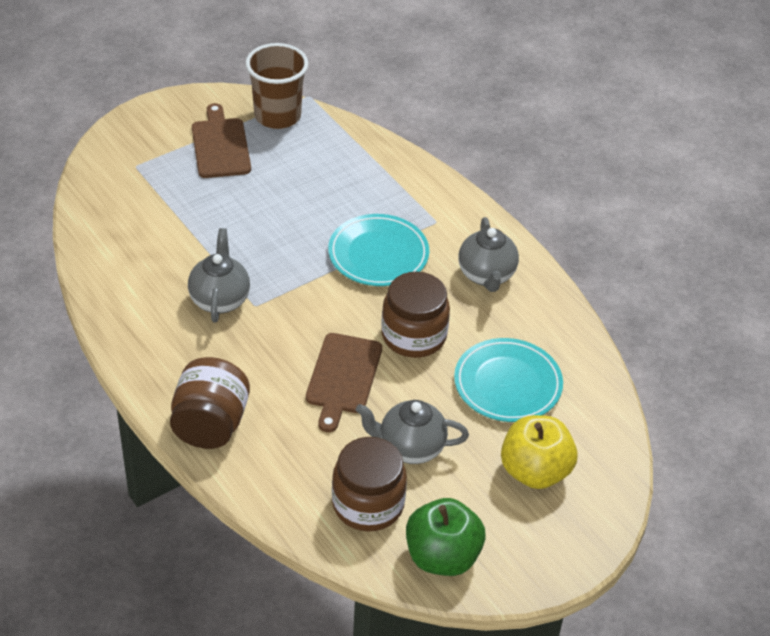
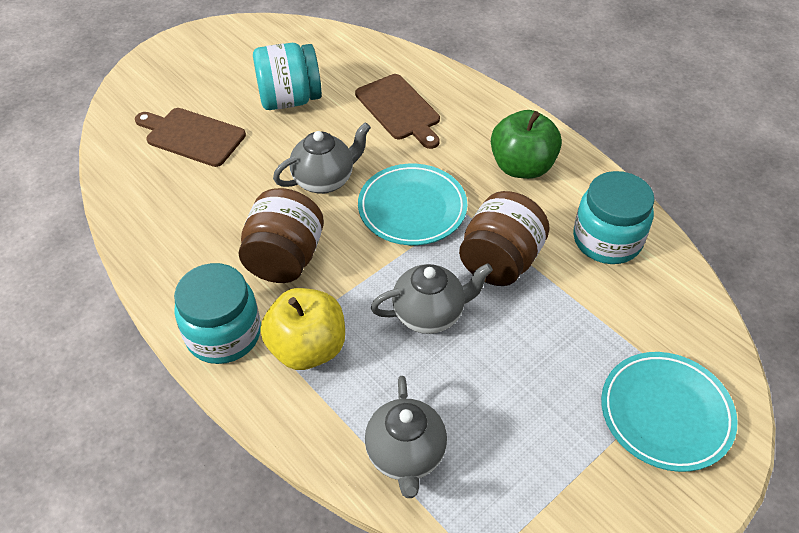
brown cup: [245,43,309,129] = 1 -> none = 0
brown jar: [170,357,250,449] [332,437,407,532] [381,272,450,358] = 3 -> [239,188,324,283] [459,191,550,286] = 2
turquoise jar: none = 0 -> [174,263,261,364] [253,43,322,110] [573,171,655,264] = 3

